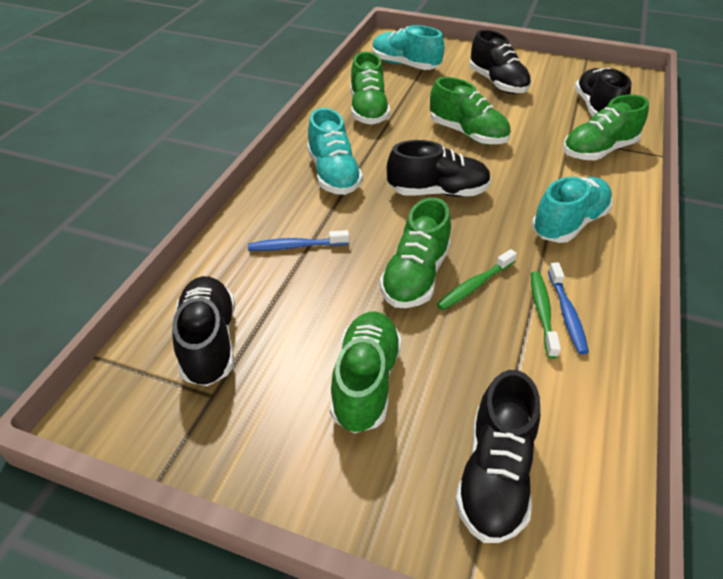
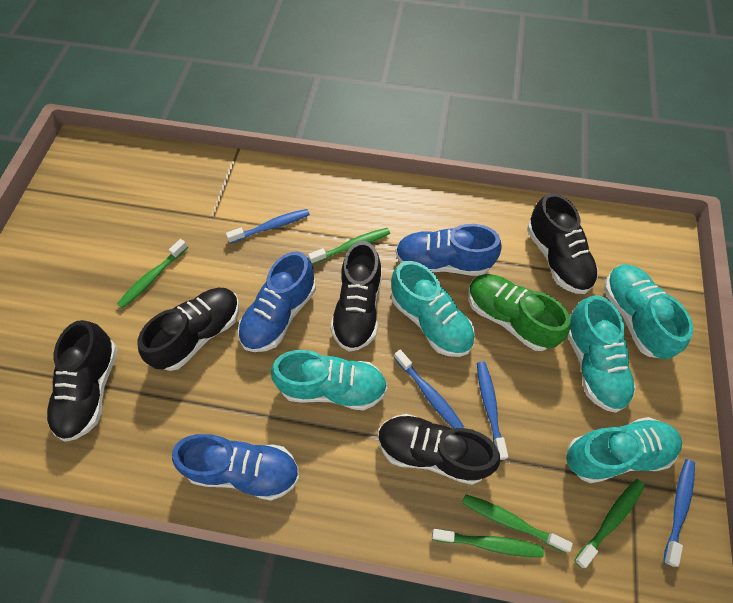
blue shoe: none = 0 -> [172,434,299,501] [238,251,316,352] [395,224,502,276] = 3
blue toothbrush: [248,230,349,251] [548,263,589,354] = 2 -> [226,209,310,244] [394,349,464,428] [477,362,508,460] [663,459,695,567] = 4
green shoe: [330,311,402,433] [351,51,390,125] [380,197,451,308] [430,77,511,145] [563,95,649,160] = 5 -> [468,274,571,351] = 1
green toothbrush: [437,249,517,310] [531,271,561,359] = 2 -> [117,239,188,309] [308,228,390,264] [432,529,544,557] [462,494,573,553] [574,479,645,568] = 5
turquoise shoe: [307,108,363,195] [372,25,444,70] [532,177,613,243] = 3 -> [271,350,387,410] [391,261,475,357] [566,417,682,483] [567,295,636,413] [604,264,693,359] = 5

